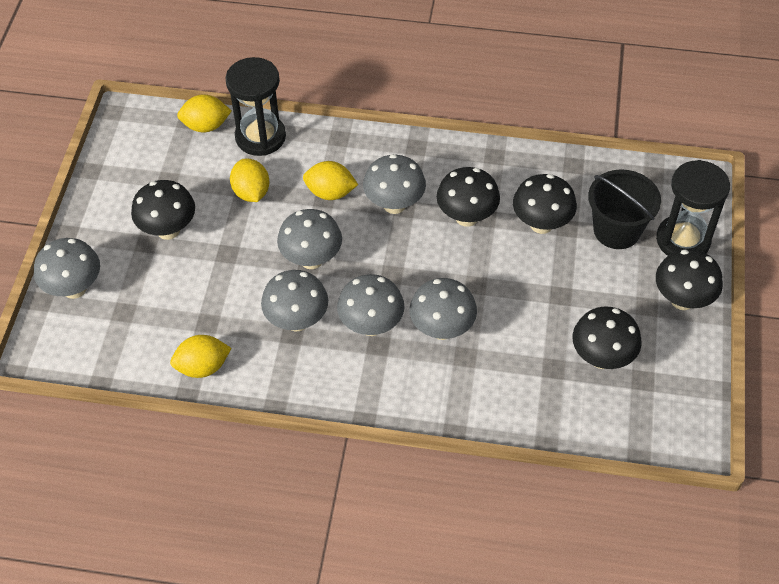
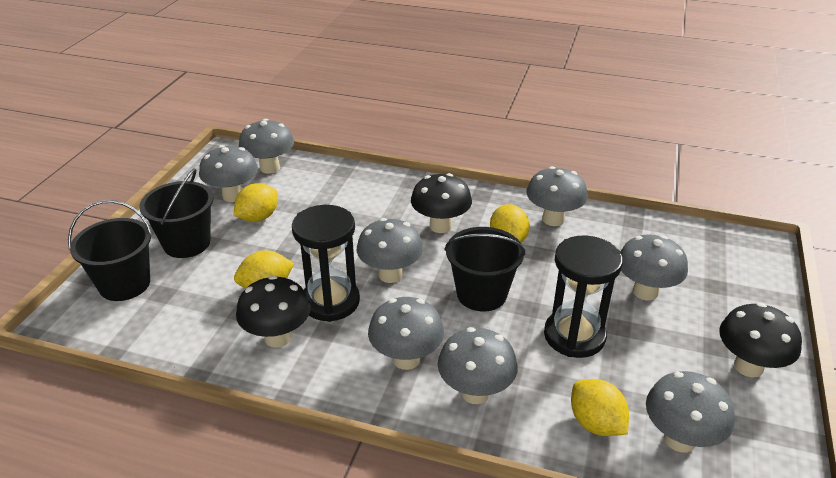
black bucket: [588,169,661,249] = 1 -> [68,200,153,301] [139,168,214,258] [445,227,525,311] = 3
black mushroom: [131,180,195,240] [437,167,500,227] [513,174,577,234] [573,306,642,369] [656,249,723,310] = 5 -> [236,276,311,348] [411,173,472,233] [719,303,802,377] = 3
grey mushroom: [34,238,100,299] [261,270,328,331] [277,209,342,269] [337,274,405,336] [363,154,426,214] [410,278,477,340] = 6 -> [199,145,258,202] [239,119,294,174] [357,218,423,283] [368,297,444,370] [438,327,518,404] [526,166,588,226] [621,235,688,301] [646,371,735,453] = 8

